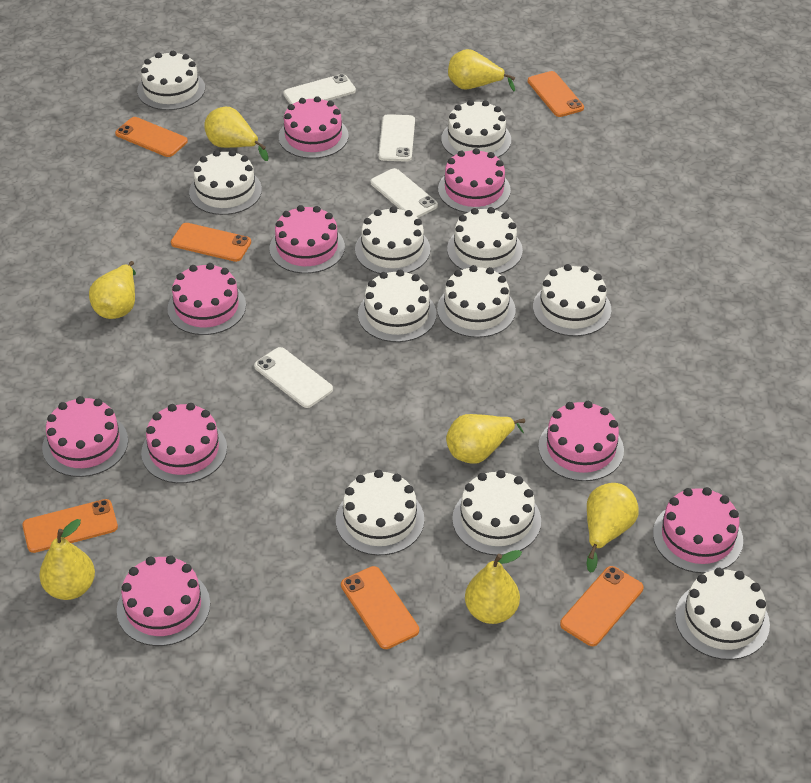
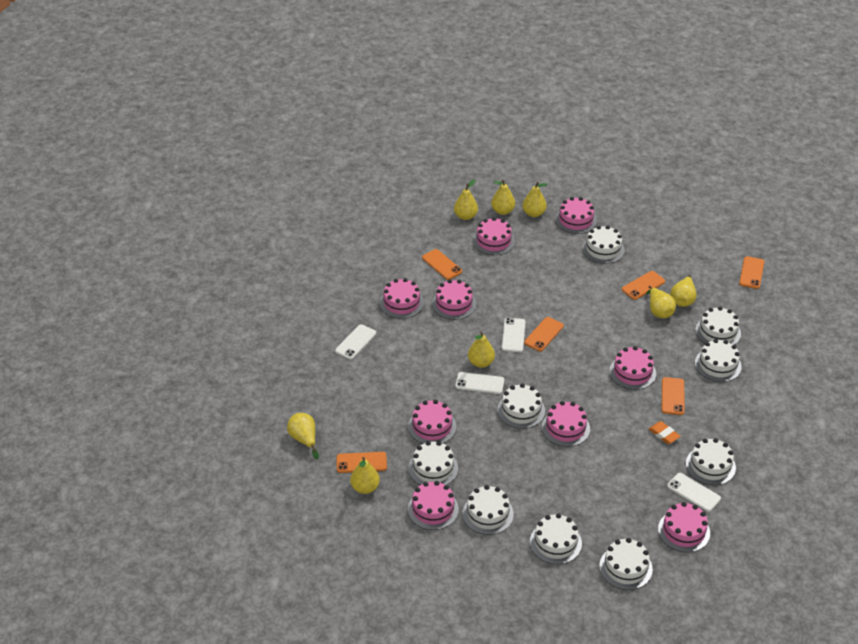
orange eraser: none = 0 -> [649,421,681,444] = 1
white cake: [137,51,205,110] [189,150,262,215] [336,470,424,556] [355,206,430,274] [358,270,437,342] [437,265,516,338] [441,100,511,158] [447,207,523,274] [452,470,541,556] [533,264,611,336] [675,568,770,660] = 11 -> [409,441,458,485] [462,485,514,535] [497,383,545,429] [530,513,582,564] [582,226,625,264] [599,538,653,590] [686,438,736,485] [695,307,741,345] [695,339,742,382] = 9
yellow pear: [39,519,95,600] [89,261,136,319] [204,107,269,161] [446,414,525,464] [448,49,515,91] [465,550,522,624] [587,483,639,573] = 7 -> [287,413,319,460] [350,457,380,494] [454,179,478,220] [468,332,495,368] [491,180,515,215] [522,182,547,217] [646,286,676,318] [670,275,697,307] = 8

